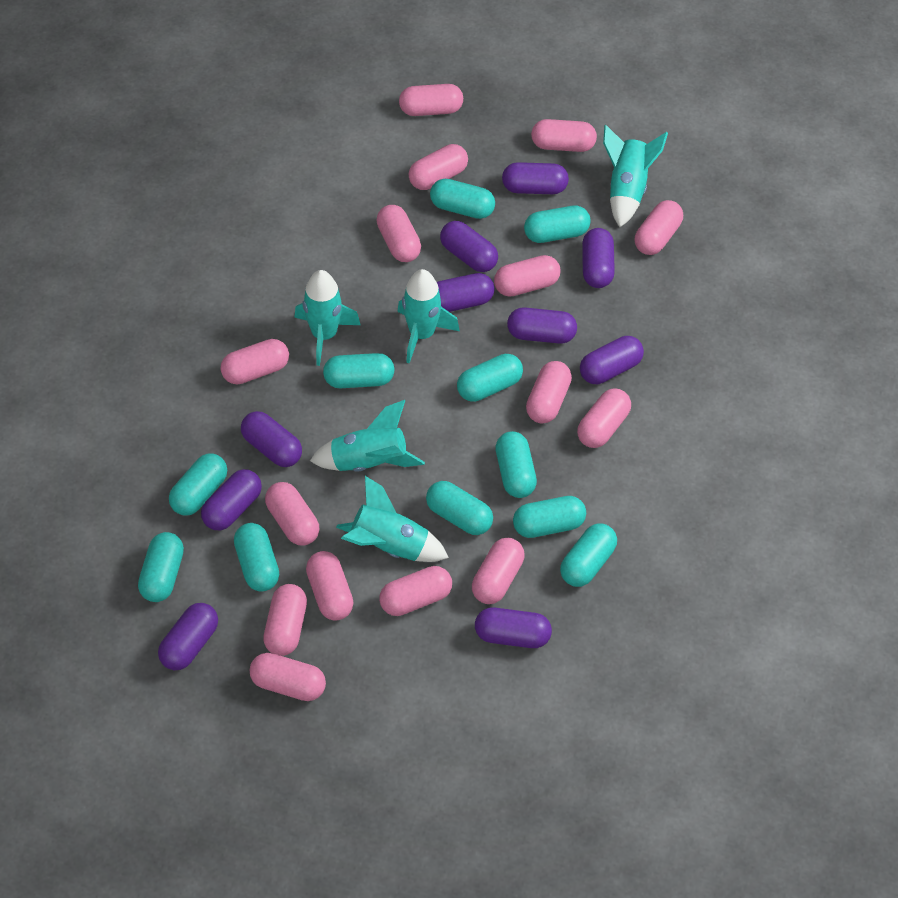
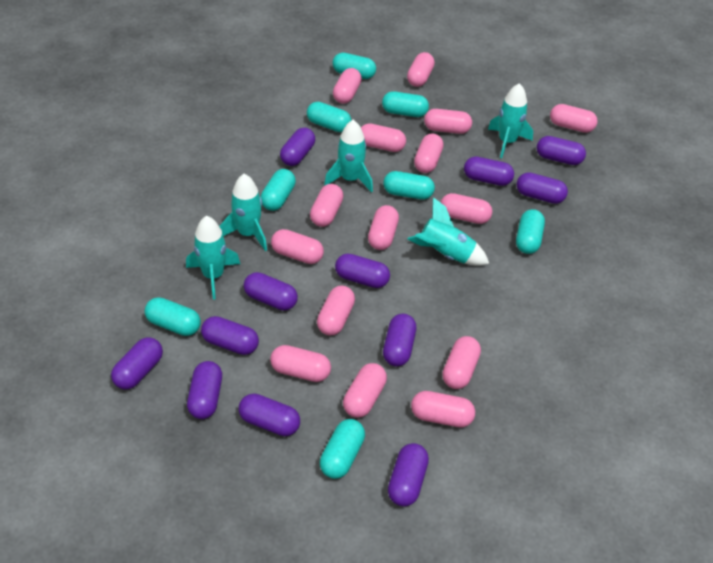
purple capsule: [158,603,218,670] [201,469,262,530] [241,411,302,467] [437,273,495,312] [440,221,498,272] [475,607,552,648] [502,162,569,194] [507,307,577,344] [580,336,644,384] [582,228,615,288] = 10 -> [111,337,163,390] [187,361,222,419] [201,316,259,355] [239,393,300,436] [244,272,298,310] [280,127,315,166] [335,254,390,288] [383,314,416,367] [388,443,429,507] [464,156,514,186] [516,172,568,204] [537,136,586,165] = 12
turquoise capsule: [138,532,184,602] [169,454,227,515] [234,523,279,592] [323,353,395,388] [426,481,493,535] [430,179,495,219] [457,354,523,402] [495,431,537,498] [513,496,586,538] [524,206,591,243] [560,524,617,587] = 11 -> [144,297,201,336] [261,169,296,211] [307,102,352,132] [320,419,365,479] [332,53,376,79] [382,91,429,117] [383,171,435,200] [516,209,545,254] = 8

